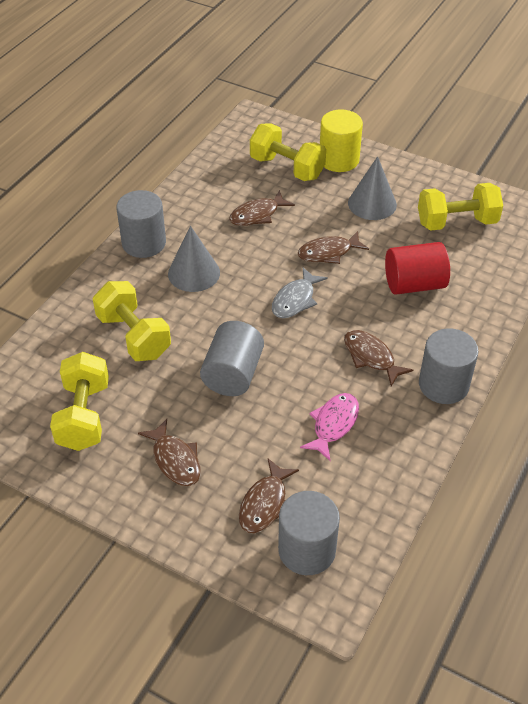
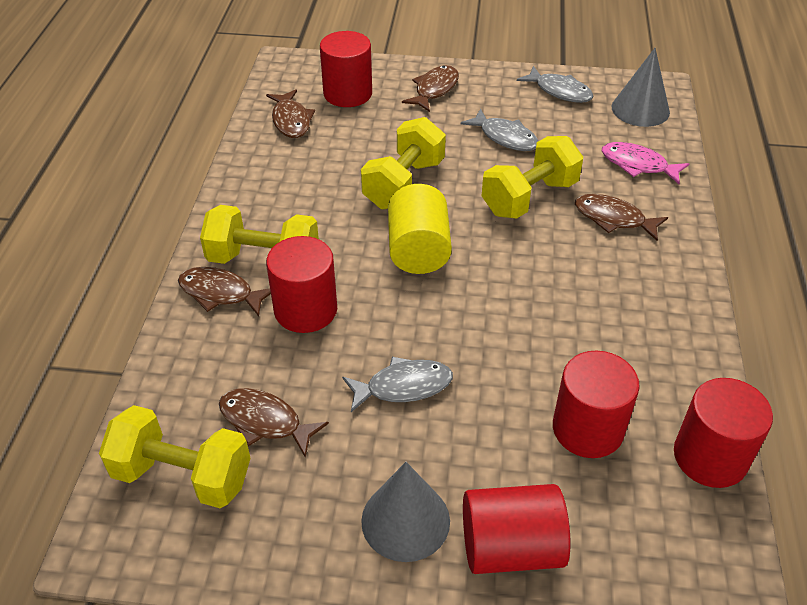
grey cylinder: [116,190,166,258] [200,321,264,396] [278,491,340,575] [419,328,479,404] = 4 -> none = 0
grey fish: [272,267,328,318] = 1 -> [342,357,453,412] [461,108,538,151] [517,66,593,103] = 3
red cylinder: [385,242,450,295] = 1 -> [266,236,337,333] [320,31,372,107] [463,484,571,574] [553,351,640,458] [674,378,773,488] = 5

